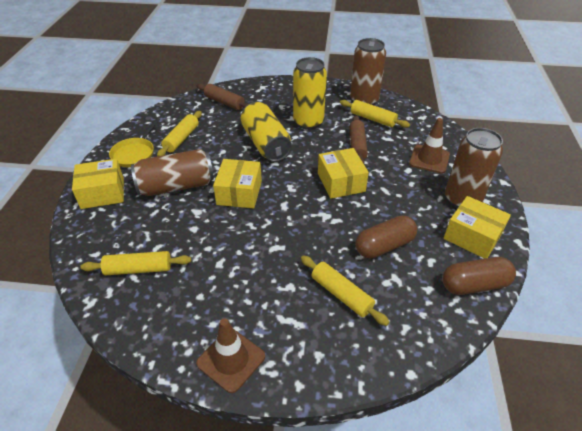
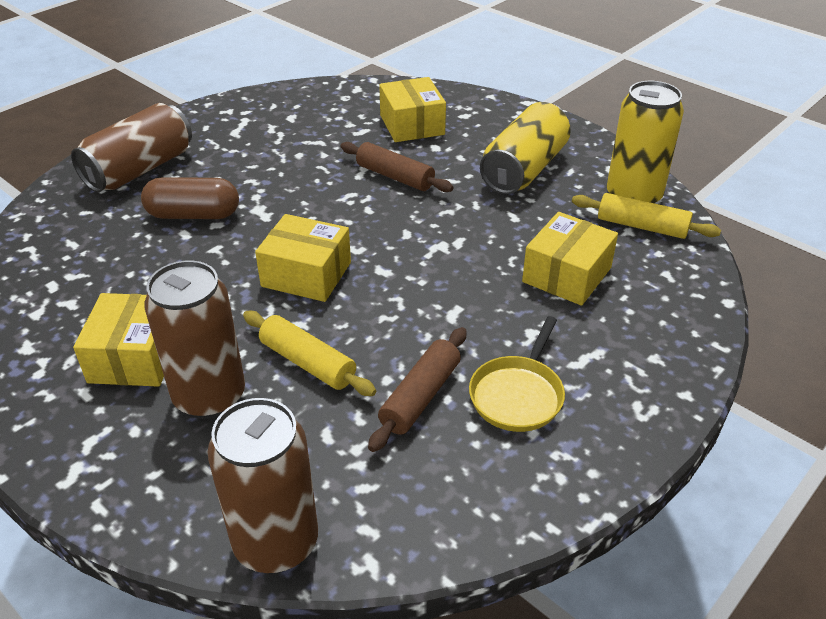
brown capsule: [355,216,417,258] [443,257,516,295] = 2 -> [141,177,239,219] = 1
brown traffic cone: [196,318,265,393] [409,118,450,174] = 2 -> none = 0
yellow rolling pin: [80,251,191,275] [157,111,202,156] [301,256,389,326] [340,100,410,128] = 4 -> [243,311,376,396] [572,193,721,239] = 2

